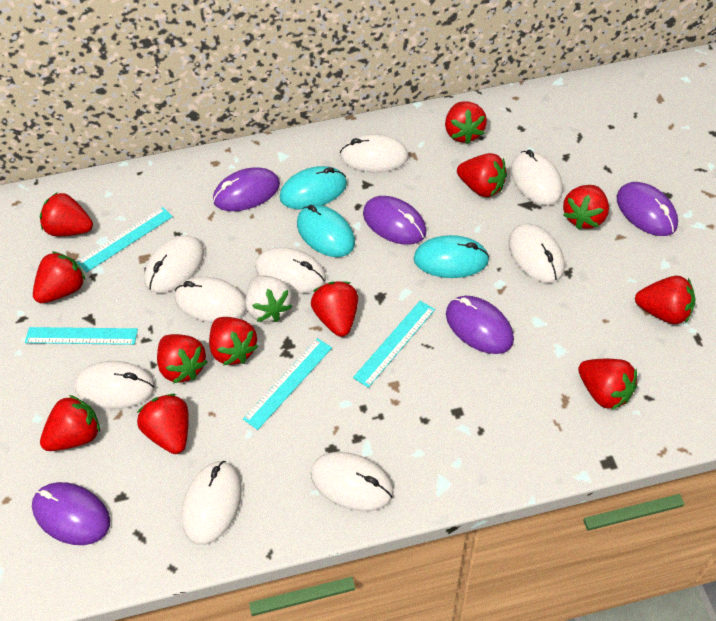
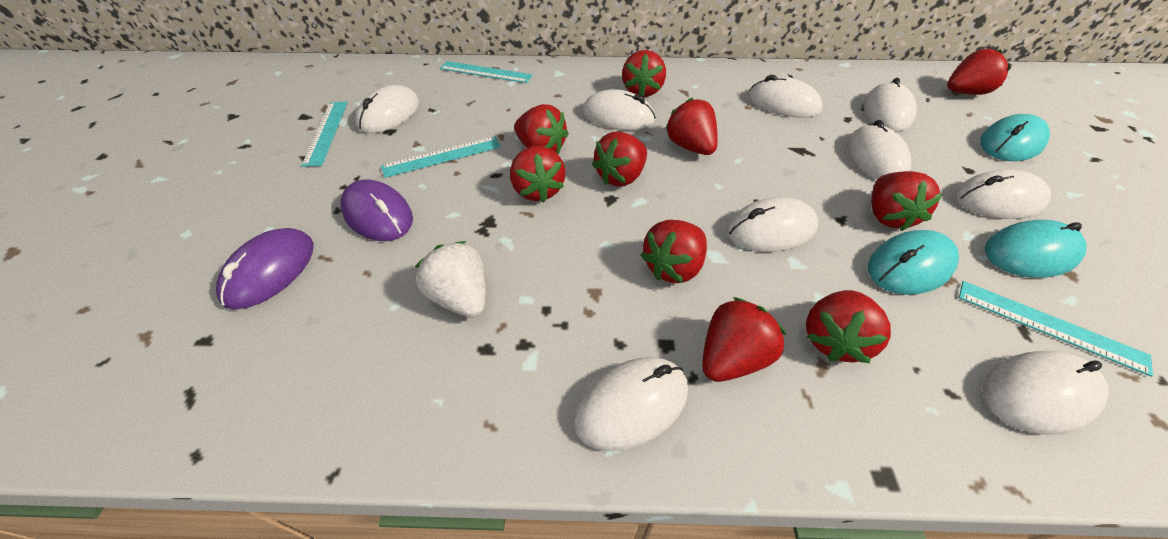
purple mouse: [32,482,110,545] [213,167,280,211] [363,196,426,245] [446,296,514,354] [617,182,678,236] = 5 -> [216,228,314,309] [340,179,413,241] = 2
red strawberry: [33,251,85,303] [40,193,93,236] [40,395,100,451] [137,394,189,454] [157,334,208,384] [209,317,259,365] [311,281,358,337] [445,101,487,144] [457,153,507,197] [563,185,609,229] [578,359,637,410] [635,276,695,325] = 12 -> [510,146,565,203] [514,104,569,154] [592,131,647,186] [622,50,666,97] [641,220,707,283] [665,98,718,155] [702,297,787,382] [806,290,891,363] [871,171,943,231] [947,49,1011,95] = 10

